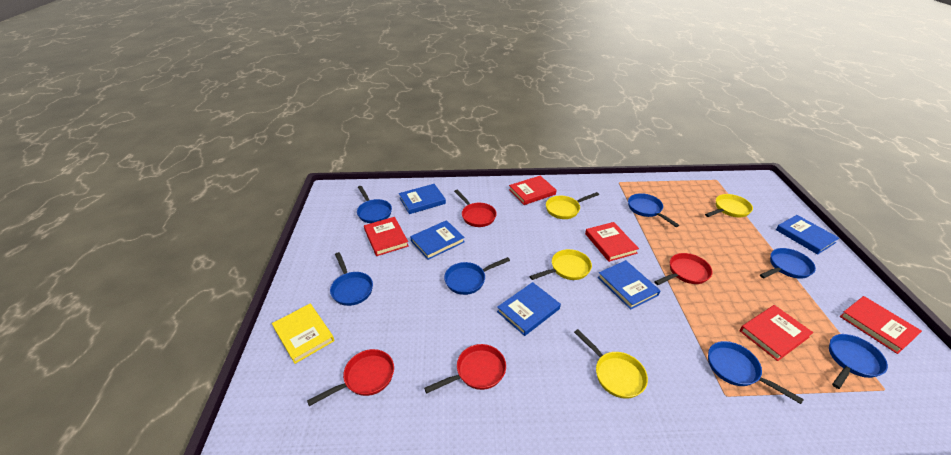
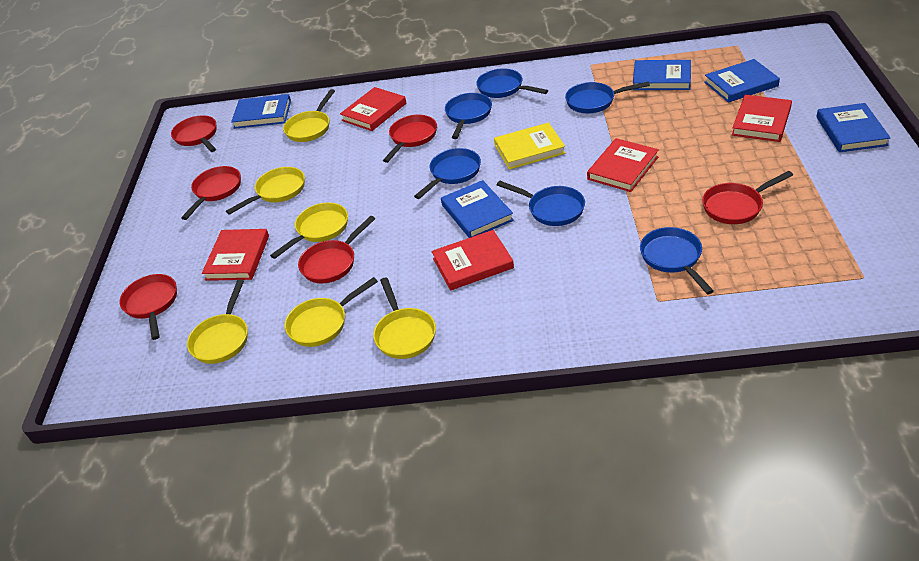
blue pan: [330,252,373,306] [357,186,392,223] [444,257,510,295] [628,193,679,227] [708,341,804,404] [760,248,816,279] [829,334,888,389] = 7 -> [414,148,481,199] [445,93,492,139] [476,68,548,98] [497,181,585,226] [565,82,650,113] [640,227,714,294] = 6
red pan: [307,349,394,406] [424,344,506,393] [454,190,497,227] [654,253,712,285] = 4 -> [119,274,177,340] [171,115,216,152] [181,166,241,220] [298,216,375,283] [383,115,437,163] [702,171,793,224] = 6
yellow pan: [530,249,592,280] [546,192,599,219] [574,329,648,399] [705,194,753,218] = 4 -> [187,280,248,364] [226,167,305,215] [270,203,348,259] [283,89,335,142] [285,277,378,347] [373,277,436,359] = 6

